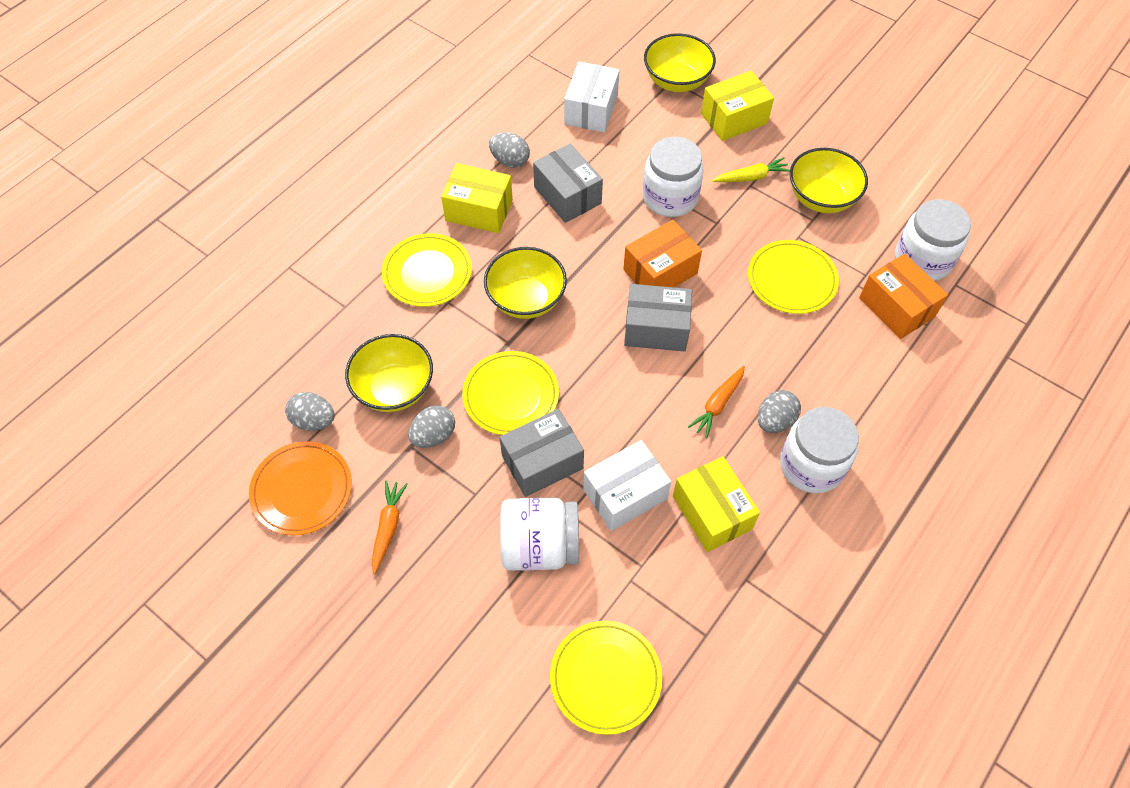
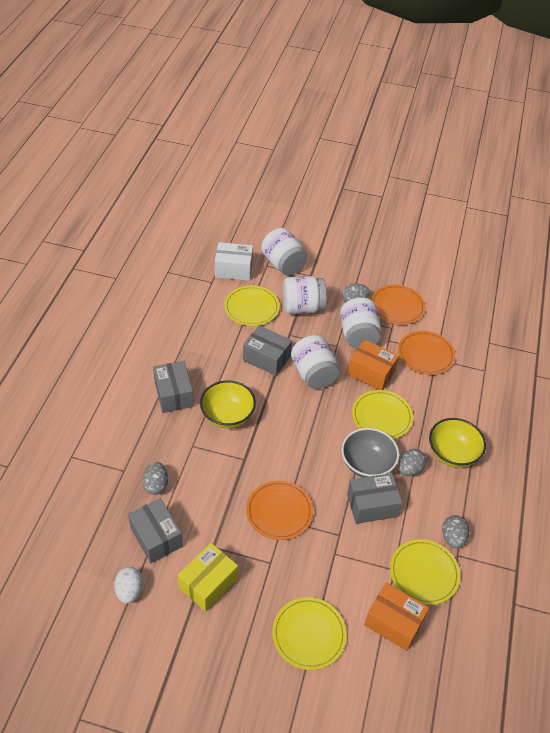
grey bowl: none = 0 -> [342,428,399,478] = 1
grey box: [499,409,584,497] [533,144,603,223] [624,284,692,352] = 3 -> [128,498,183,563] [153,361,194,413] [243,325,292,376] [347,473,402,524] = 4
orange carrot: [372,480,408,574] [688,366,745,438] = 2 -> none = 0
orange plate: [249,441,352,536] = 1 -> [246,480,313,540] [371,285,425,325] [398,331,455,375] = 3
white box: [564,62,620,133] [583,440,671,531] = 2 -> [215,242,253,281] = 1
white egg: none = 0 -> [114,567,143,603] = 1
yellow bowl: [345,334,433,412] [484,247,567,319] [644,33,716,92] [790,148,868,213] = 4 -> [200,381,256,428] [429,418,486,468] = 2
yellow box: [441,163,513,233] [673,456,760,552] [701,71,774,141] = 3 -> [178,543,238,612] = 1
yellow carrot: [712,157,790,182] = 1 -> none = 0

